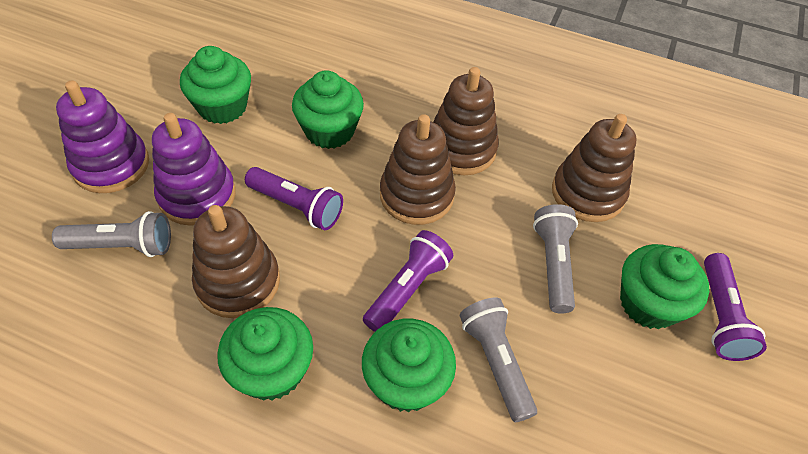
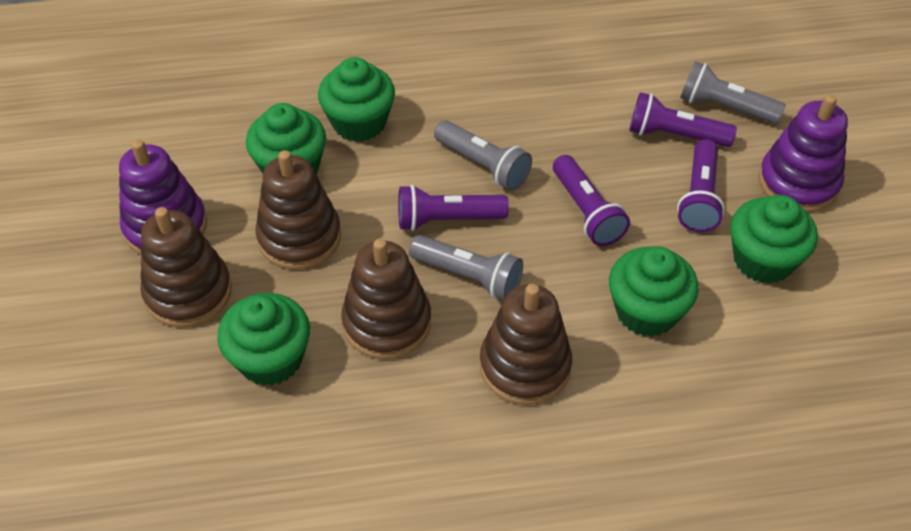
purple flashlight: [245,167,343,230] [363,230,453,332] [704,253,767,361] = 3 -> [398,185,509,231] [553,155,630,246] [629,92,737,147] [677,139,725,232] = 4

